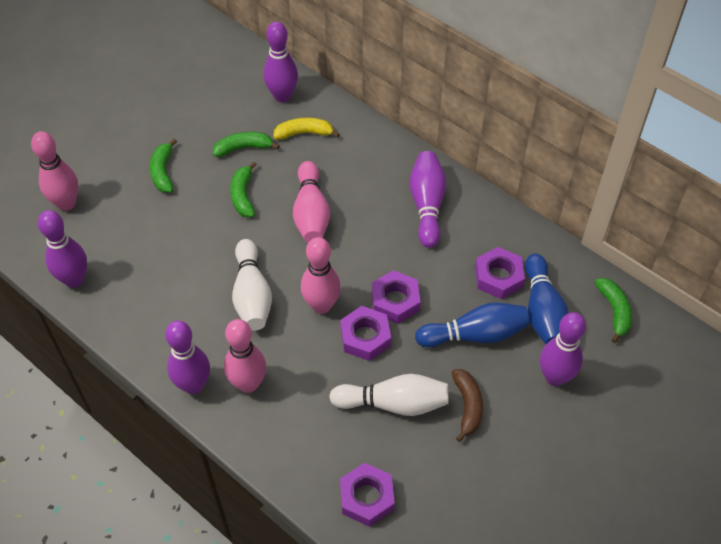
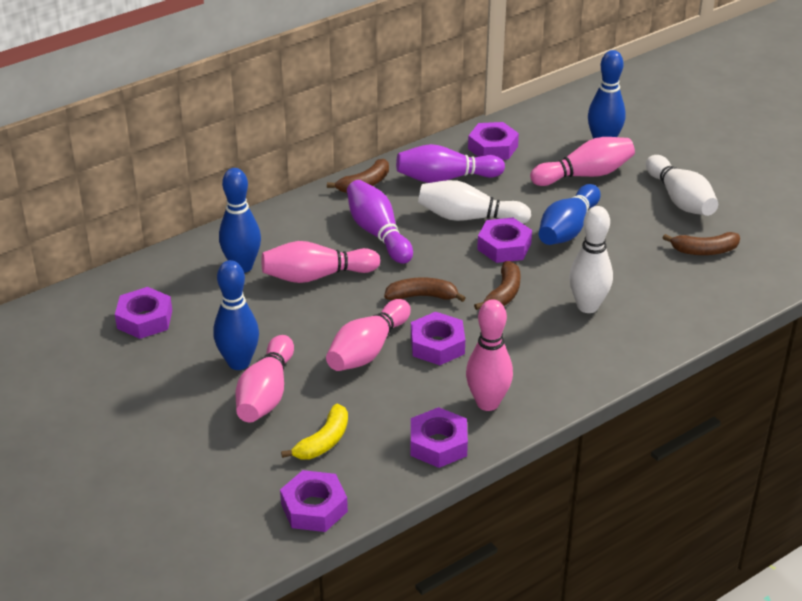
blue bowling pin: [415,302,530,347] [525,254,569,344] = 2 -> [213,260,259,370] [219,168,261,273] [539,184,601,245] [588,50,626,139] = 4
brown banana: [451,369,483,442] = 1 -> [327,159,389,193] [384,277,466,302] [474,261,521,310] [663,232,740,255] = 4
green banana: [150,139,177,193] [213,132,280,157] [230,161,257,217] [595,278,632,343] = 4 -> none = 0
pink bowling pin: [31,131,78,211] [224,319,266,393] [293,161,330,243] [301,237,341,314] = 4 -> [236,335,294,422] [261,241,380,283] [326,299,411,371] [466,299,513,411] [530,137,635,186] = 5
purple bowling pin: [38,210,87,288] [165,321,210,394] [264,21,298,102] [410,151,446,248] [540,312,586,386] = 5 -> [347,180,413,264] [396,144,505,183] = 2
purple nut: [340,306,391,361] [340,463,395,527] [372,270,420,324] [475,247,525,299] = 4 -> [115,287,172,339] [280,470,348,532] [411,312,465,365] [411,407,468,468] [468,122,519,160] [477,218,532,263] = 6
white bowling pin: [232,239,272,331] [329,374,449,416] = 2 -> [418,180,531,224] [569,206,613,313] [646,155,718,216] = 3

